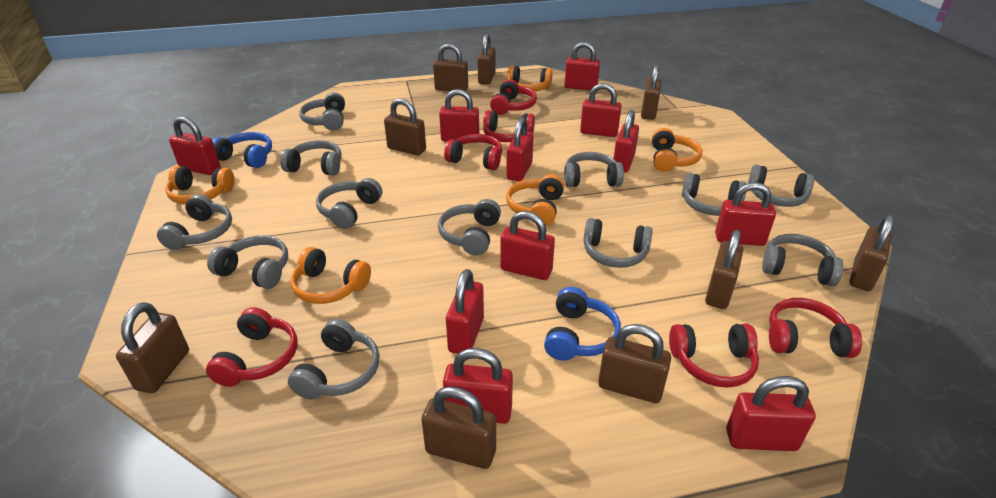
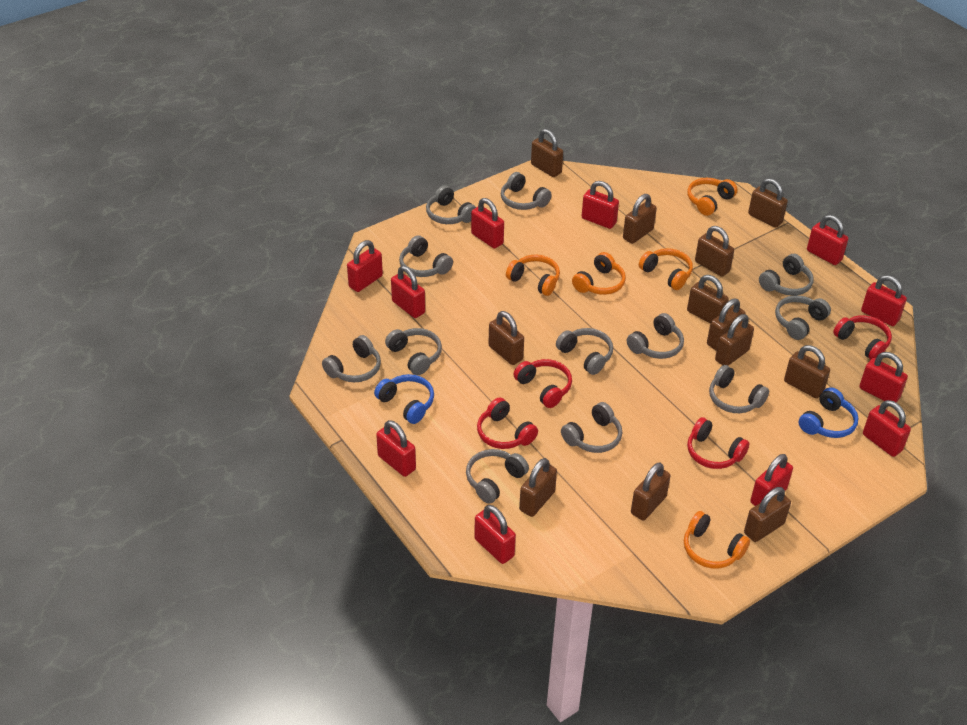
brown padlock: [116,302,189,393] [384,98,426,155] [421,386,496,469] [433,43,468,91] [477,33,496,84] [598,324,671,403] [641,64,662,120] [705,230,743,309] [849,214,894,291] = 9 -> [488,311,524,365] [519,458,557,517] [531,129,563,177] [623,194,657,244] [631,462,670,521] [687,275,729,323] [695,226,734,277] [707,299,746,351] [715,314,754,366] [744,487,791,542] [748,178,788,228] [784,345,830,398] = 12
red headphones: [206,307,297,387] [444,134,502,170] [483,110,535,142] [490,79,537,115] [669,324,759,388] [769,298,862,358] = 6 -> [477,397,538,449] [514,359,572,408] [687,417,750,469] [833,315,892,360] = 4

